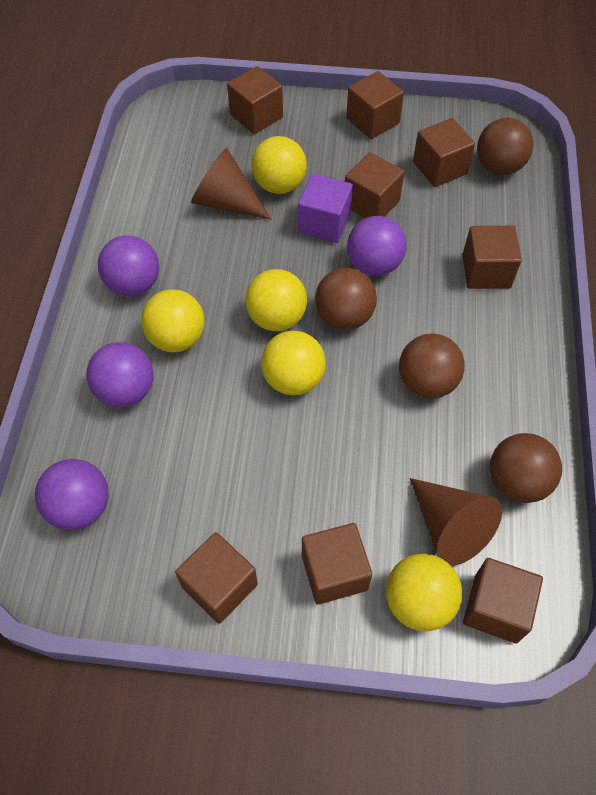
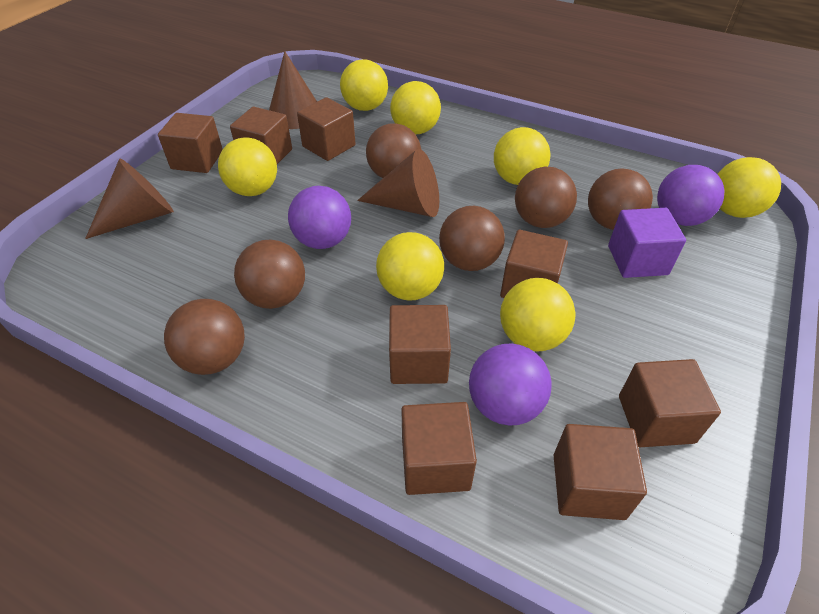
brown ball: [315,268,377,330] [399,334,465,398] [477,118,533,175] [490,433,562,503] = 4 -> [164,299,245,375] [234,240,305,309] [366,123,421,178] [439,206,505,271] [515,167,577,228] [588,168,653,230] = 6
brown cone: [191,148,271,220] [410,478,502,566] = 2 -> [85,158,174,239] [269,51,317,129] [357,149,439,217] = 3
purple ball: [35,459,109,530] [86,342,153,407] [98,235,159,296] [347,216,407,276] = 4 -> [288,186,351,249] [469,343,552,426] [657,165,724,226] = 3
yellow ball: [141,289,204,352] [245,269,307,331] [251,136,307,194] [261,331,326,395] [386,554,462,631] = 5 -> [218,138,277,196] [340,59,388,111] [376,232,444,301] [390,81,441,134] [494,127,551,185] [500,278,576,351] [717,157,781,218] = 7

